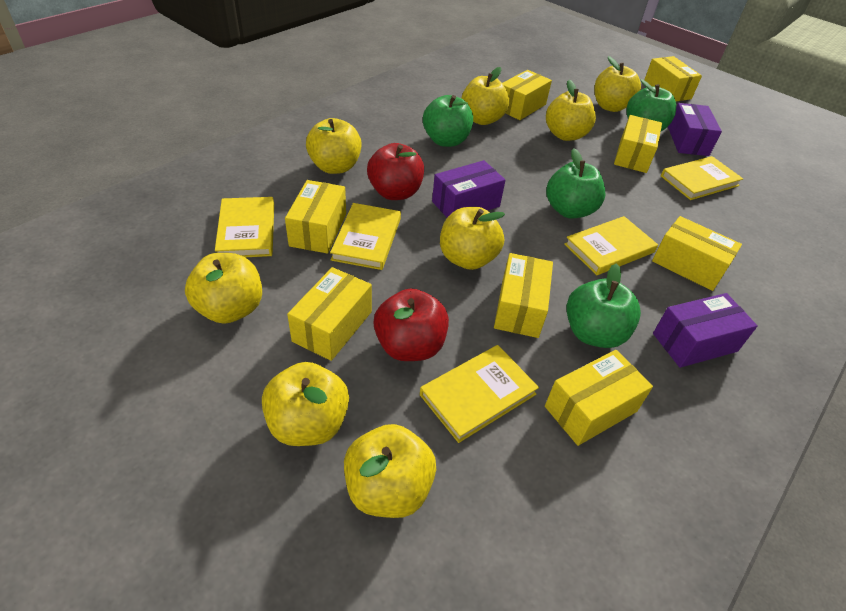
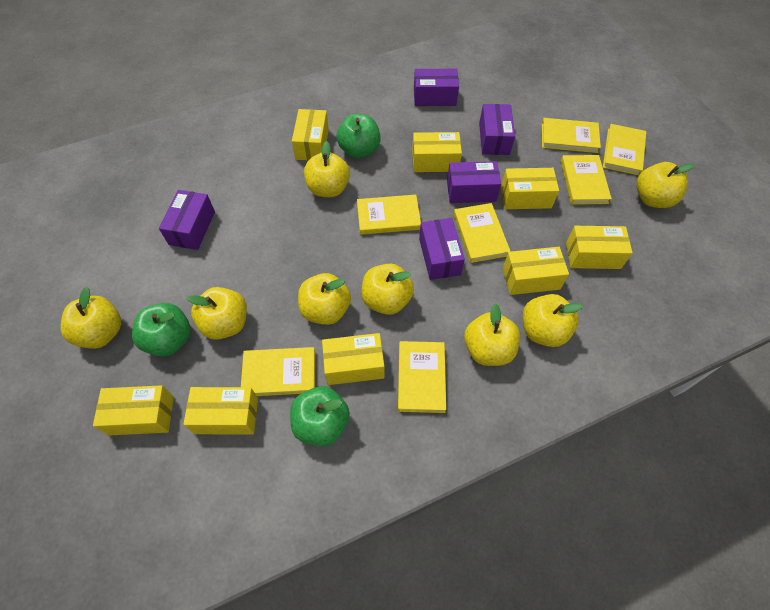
green apple: [423,95,473,147] [546,148,605,219] [566,264,641,348] [626,79,676,131] = 4 -> [132,303,191,357] [290,386,350,446] [336,114,380,158] = 3
purple box: [432,160,505,217] [653,293,758,368] [668,103,722,156] = 3 -> [159,190,215,250] [414,69,459,106] [419,218,465,280] [447,161,501,203] [479,104,515,155] = 5
red apple: [367,143,424,200] [374,288,449,361] = 2 -> none = 0
yellow book: [215,197,274,257] [330,203,401,270] [420,345,539,443] [564,216,658,275] [661,156,743,200] = 5 -> [241,347,315,396] [357,195,421,235] [398,341,446,413] [454,203,511,263] [542,118,601,153] [561,155,612,205] [603,124,646,176] = 7

